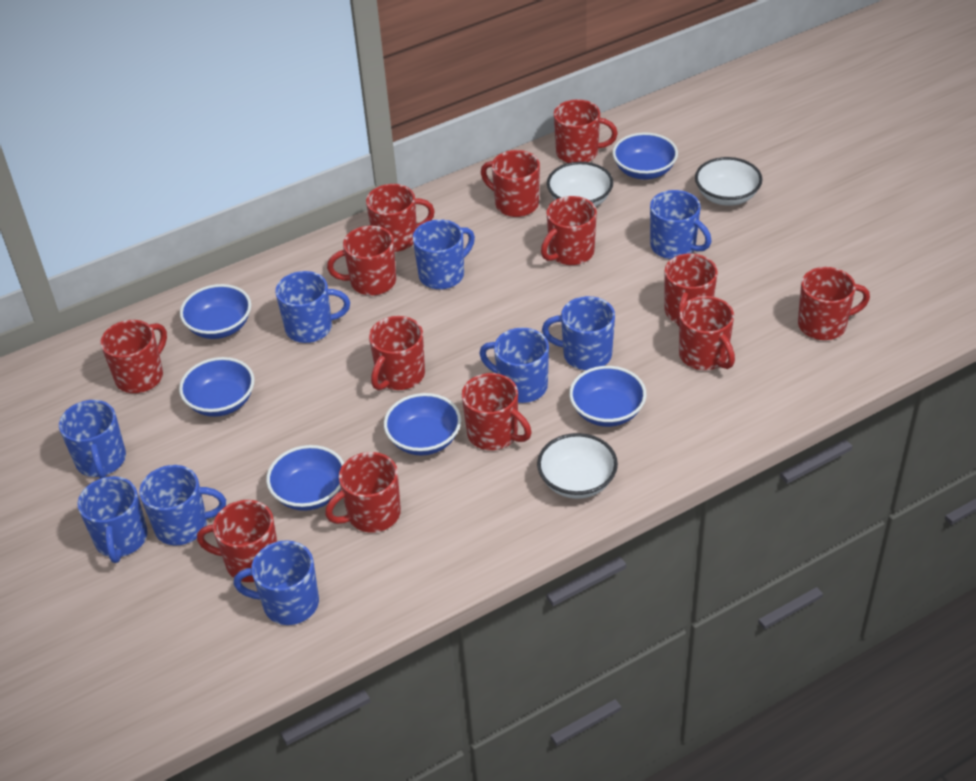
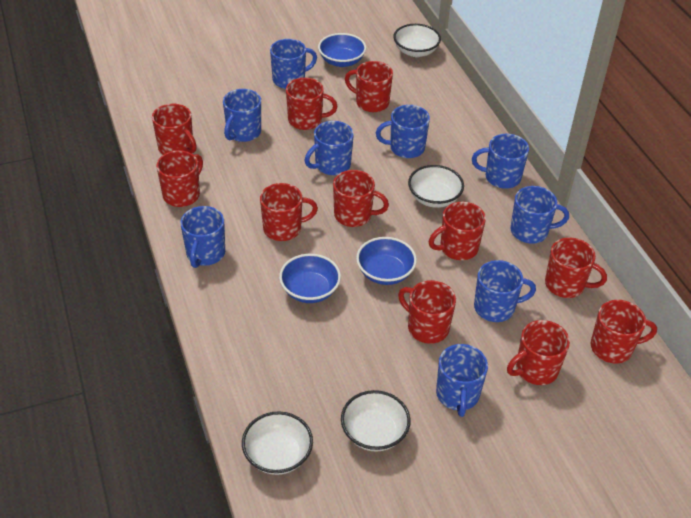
blue bowl: [179,357,254,417] [180,284,251,339] [266,445,344,511] [384,393,461,456] [569,366,646,427] [612,132,678,180] = 6 -> [279,254,341,303] [318,33,366,67] [356,237,417,285] = 3
red mug: [100,320,167,393] [197,500,277,582] [325,452,401,533] [327,226,396,296] [366,184,435,252] [369,316,425,390] [462,373,532,450] [481,150,540,217] [541,196,597,265] [554,99,618,163] [665,253,718,326] [679,296,735,370] [798,267,870,340] = 13 -> [152,104,197,155] [156,150,203,207] [260,183,318,241] [286,78,337,130] [333,170,389,227] [345,61,393,112] [398,280,456,344] [429,202,486,260] [507,320,570,385] [545,237,607,298] [590,300,657,364] = 11
white bowl: [537,433,618,499] [547,162,613,207] [695,157,762,206] = 3 -> [242,411,313,475] [341,390,411,451] [393,24,441,57] [408,165,464,208] = 4

